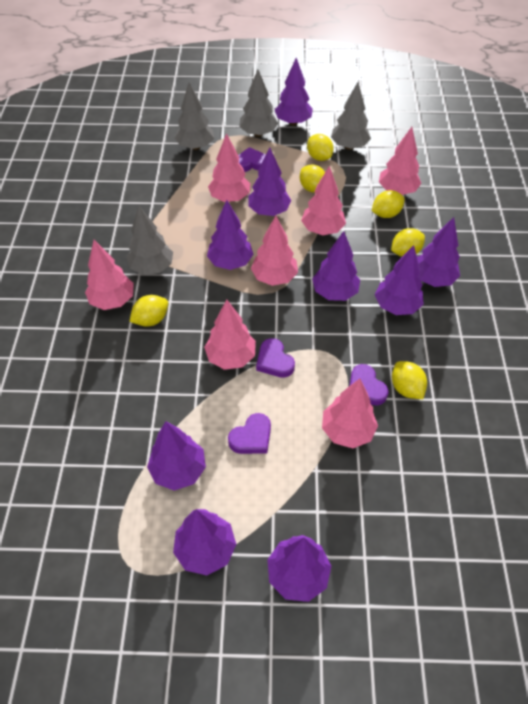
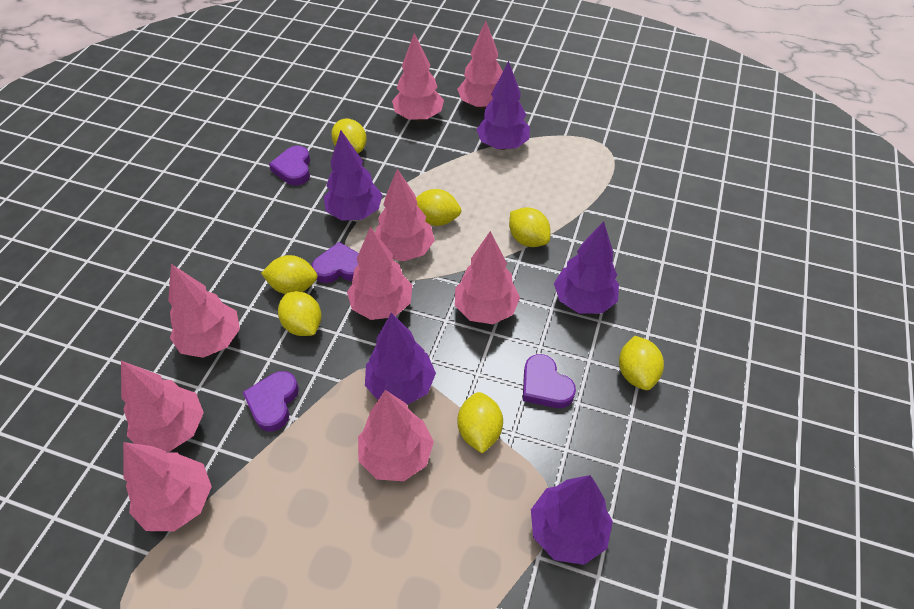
grey tree: [127,206,173,275] [175,82,214,150] [239,69,278,137] [331,82,371,150] = 4 -> none = 0
pink tree: [85,240,134,310] [204,299,256,370] [208,133,250,202] [251,216,298,286] [301,166,346,235] [322,379,378,448] [379,127,422,195] = 7 -> [121,361,204,452] [123,442,212,531] [168,264,240,358] [347,227,412,320] [358,390,434,481] [375,169,435,261] [392,33,444,121] [455,231,520,324] [457,21,503,109] = 9
purple tree: [147,421,206,491] [173,509,236,575] [207,200,254,270] [249,147,291,216] [267,535,331,602] [275,58,313,125] [312,231,360,301] [375,245,424,315] [417,217,460,287] = 9 -> [323,130,382,221] [365,312,436,405] [476,61,530,150] [531,475,613,565] [554,221,619,314] = 5
yellow lemon: [129,295,168,327] [300,165,325,193] [307,134,334,161] [372,190,405,218] [391,228,425,257] [392,361,427,399] = 6 -> [261,255,318,294] [278,291,322,336] [331,119,367,153] [416,189,461,226] [457,392,503,454] [509,207,551,247] [619,336,664,390] = 7

